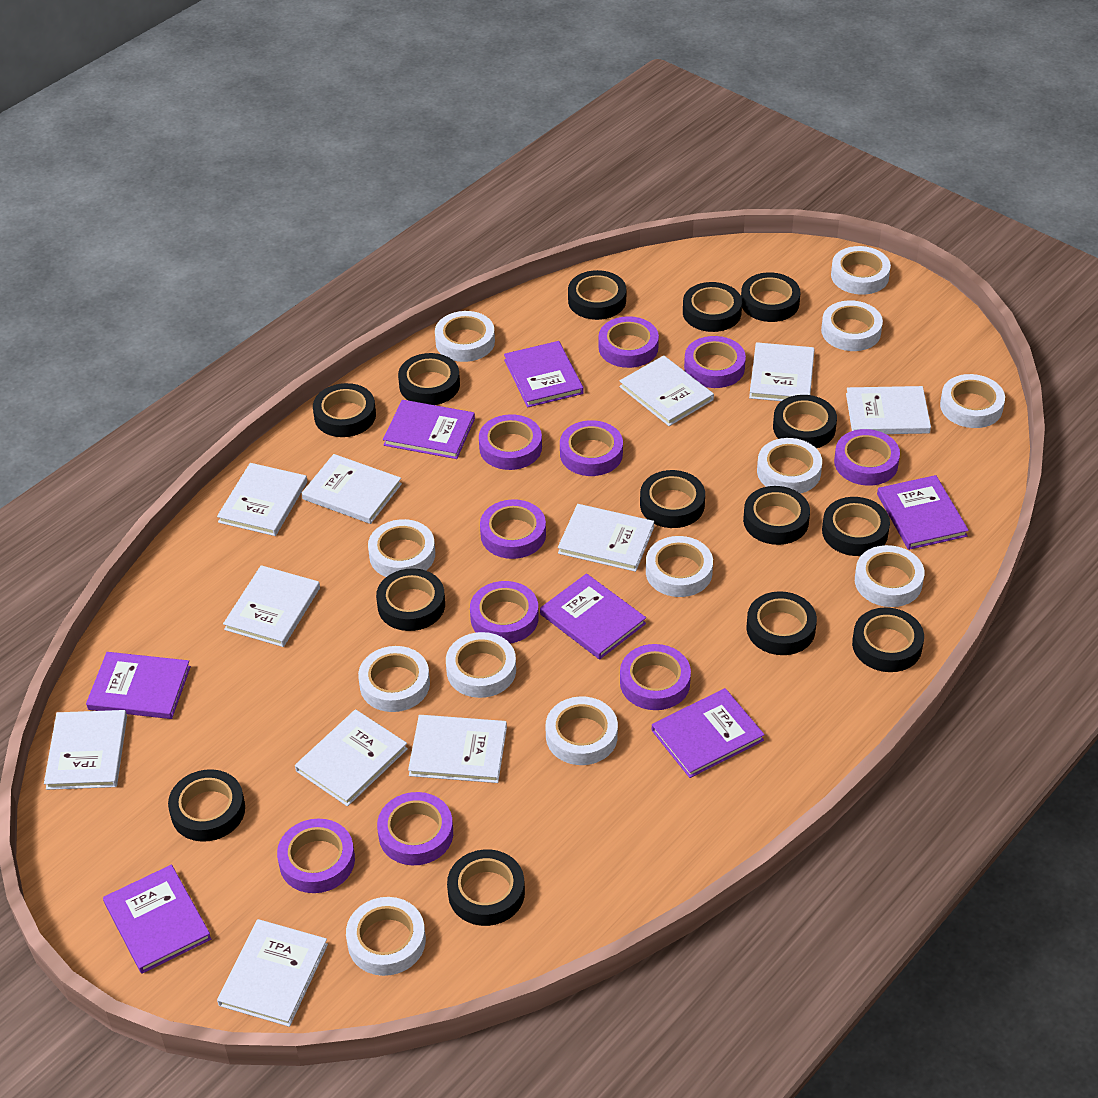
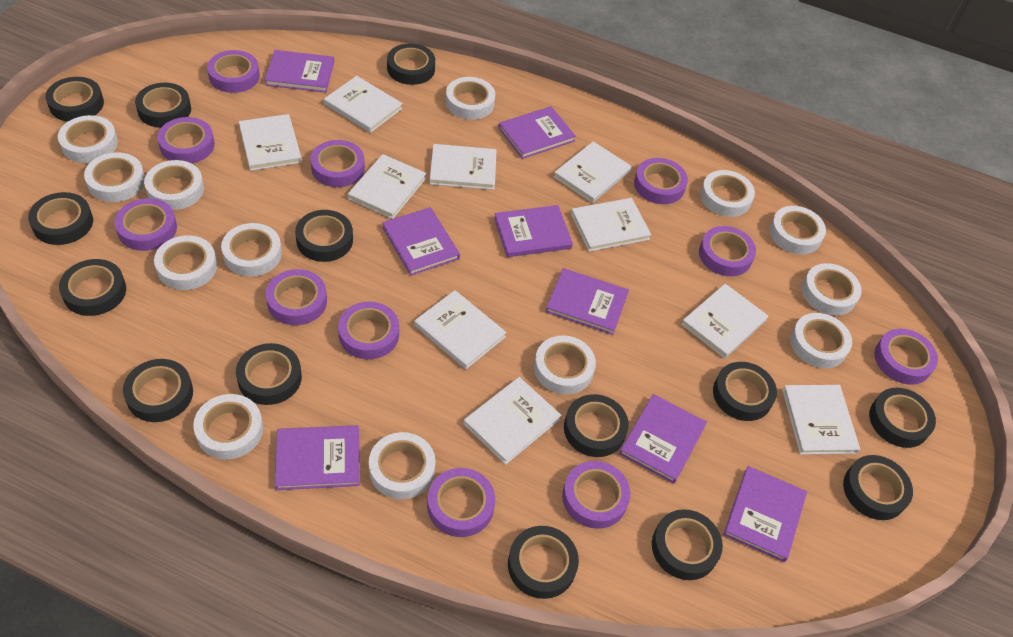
purple book: [86,652,191,719] [103,865,211,974] [383,400,475,459] [504,341,584,407] [540,573,646,659] [652,688,765,778] [877,475,969,550] = 7 -> [265,50,334,92] [275,425,360,490] [382,207,460,276] [494,205,573,257] [498,106,576,159] [545,268,629,335] [619,394,707,484] [723,466,807,562] = 8
purple tape: [277,819,355,893] [377,792,453,865] [470,581,539,643] [479,414,542,470] [480,499,546,559] [560,420,623,476] [599,316,659,368] [620,644,691,710] [684,336,746,388] [834,429,900,486] = 10 -> [114,198,177,251] [157,117,215,163] [207,50,260,93] [266,269,327,325] [311,140,365,187] [338,302,399,359] [427,468,495,537] [562,461,631,529] [634,158,688,204] [699,226,756,276] [874,329,938,385] = 11
white book: [44,710,127,790] [217,463,307,536] [217,919,328,1027] [223,565,320,647] [295,709,408,806] [302,454,402,524] [408,715,507,783] [558,504,654,572] [619,355,714,426] [749,342,815,401] [846,386,931,434] = 11 -> [239,114,302,171] [324,76,403,133] [348,154,426,219] [414,290,507,369] [429,144,497,190] [463,377,561,465] [554,141,632,203] [571,198,651,252] [681,284,768,359] [782,385,860,455] = 10
white tape: [346,897,426,976] [358,646,430,712] [368,519,435,577] [435,311,495,362] [446,632,516,698] [545,696,618,765] [646,536,713,597] [757,438,822,494] [821,300,883,351] [831,246,891,295] [855,545,924,607] [940,374,1005,428] = 12 -> [58,115,118,163] [84,152,145,202] [144,160,204,210] [154,235,217,290] [193,394,263,459] [221,223,282,276] [369,432,435,499] [446,77,495,120] [534,335,596,394] [700,170,755,217] [769,206,826,254] [790,313,852,368] [802,263,862,316] = 13

